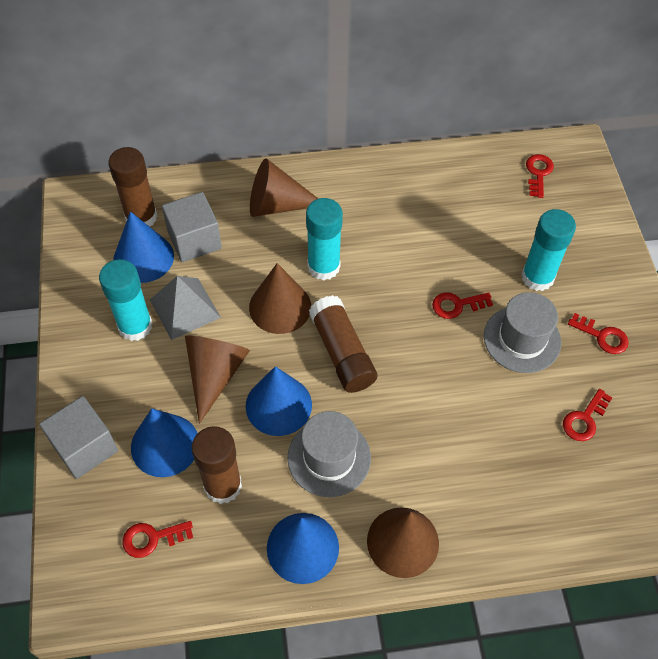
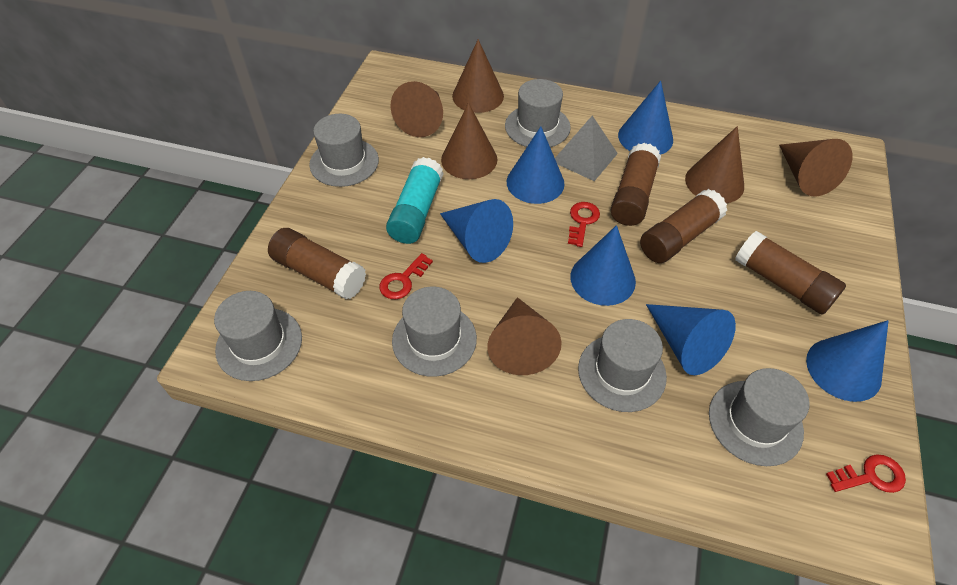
blue cone: [113,211,174,283] [131,408,198,477] [246,366,312,436] [267,513,339,584] = 4 -> [440,199,513,263] [507,126,565,204] [570,225,636,306] [618,81,673,155] [646,304,736,375] [806,320,889,402] = 6
brown cone: [185,336,250,424] [249,263,311,334] [250,158,318,217] [367,507,439,578] = 4 -> [391,81,443,137] [441,103,497,179] [452,39,504,113] [487,297,562,375] [685,126,744,203] [779,139,852,196] = 6
brown glue stick: [108,147,158,227] [191,426,242,504] [309,295,377,393] = 3 -> [268,228,366,299] [611,143,661,226] [640,189,727,263] [735,231,846,315] = 4
grey cube: [39,396,118,479] [162,192,222,262] = 2 -> none = 0
grey hat: [288,411,371,497] [484,292,561,373] = 2 -> [214,291,302,381] [309,114,379,187] [392,287,477,377] [505,79,571,147] [578,319,667,412] [709,368,809,466] = 6
red key: [122,521,193,558] [432,292,493,319] [526,154,554,198] [563,389,612,441] [568,313,629,354] = 5 -> [379,253,433,299] [568,202,600,247] [826,454,906,493] = 3
turquoise glue stick: [99,259,153,341] [306,198,343,280] [521,209,576,291] = 3 -> [386,157,444,244] = 1

